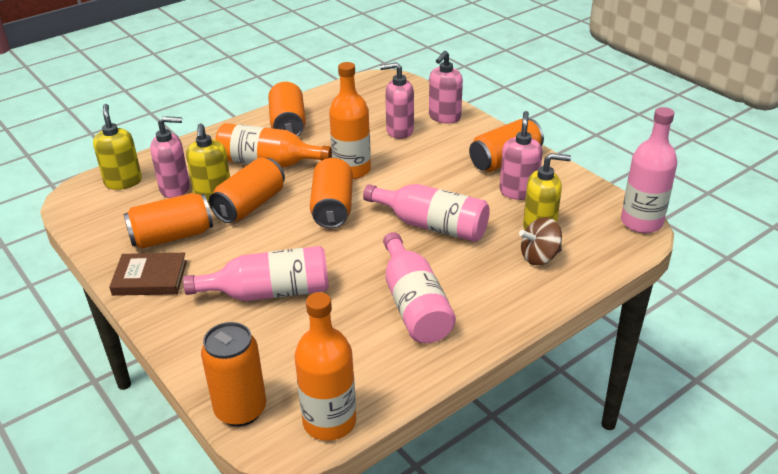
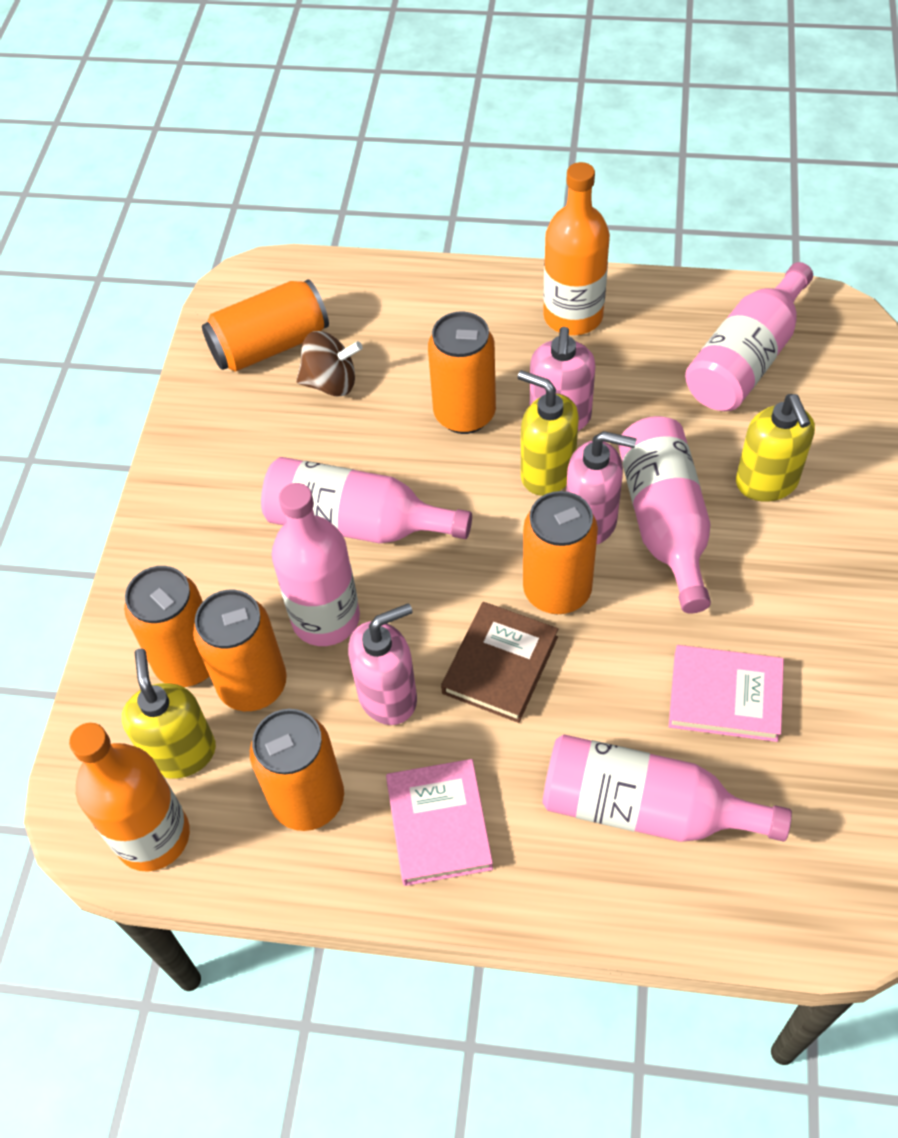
orange bottle: [215,123,332,168] [295,292,356,441] [329,62,371,179] = 3 -> [69,723,190,871] [543,162,610,335] = 2
pink book: none = 0 -> [386,759,493,886] [668,645,784,742] = 2
pink bottle: [183,246,329,301] [363,184,490,242] [383,232,456,343] [621,107,677,233] = 4 -> [261,457,472,543] [272,483,360,646] [543,734,792,842] [618,416,711,613] [685,262,813,411] = 5
pink soap dispenser: [150,116,190,198] [380,62,414,139] [429,51,463,123] [499,111,543,200] = 4 -> [348,603,417,725] [530,327,595,431] [566,431,636,545] = 3

